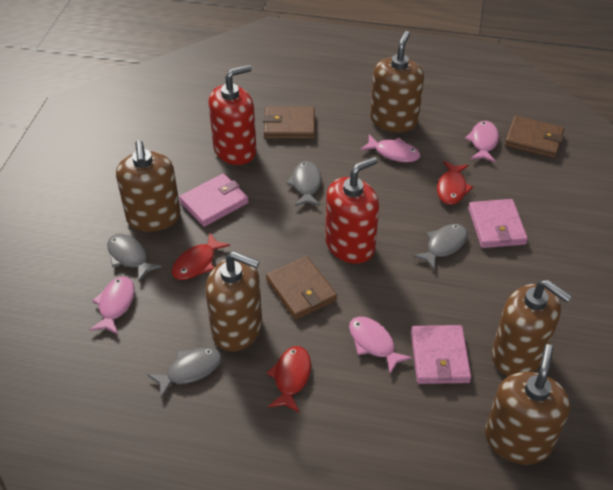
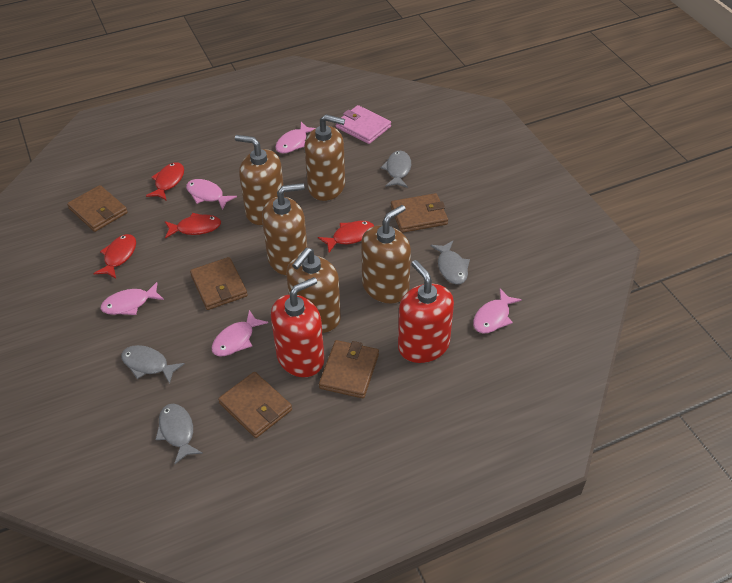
brown wallet: [263,107,315,139] [266,256,337,320] [505,116,564,158] = 3 -> [67,185,128,232] [190,257,248,310] [218,372,292,438] [319,340,379,398] [391,193,448,233] = 5
pink fish: [90,277,134,334] [349,317,413,374] [360,135,420,162] [465,121,499,163] = 4 -> [101,282,164,315] [186,179,237,210] [212,310,268,356] [275,122,316,153] [473,289,522,333] = 5
pink wallet: [179,174,249,227] [411,325,471,384] [468,199,528,248] = 3 -> [336,105,391,144] = 1
red fish: [172,233,230,280] [267,346,311,412] [437,161,473,205] = 3 -> [93,234,136,279] [146,162,184,201] [165,213,221,239] [318,221,374,252] = 4

